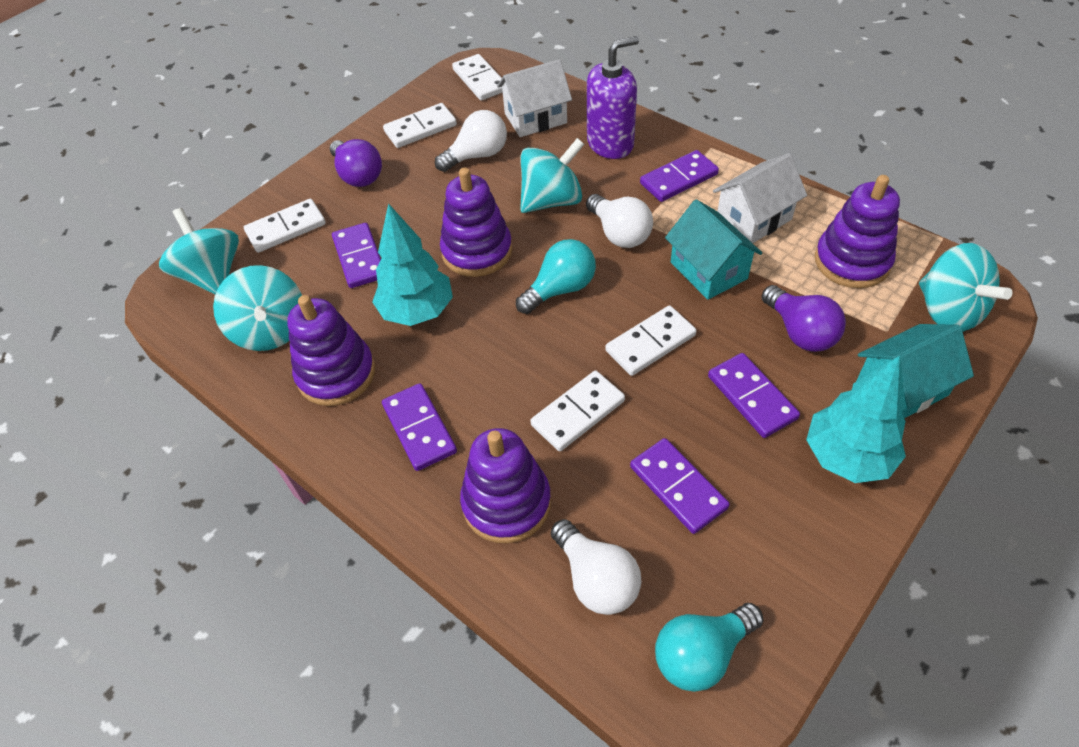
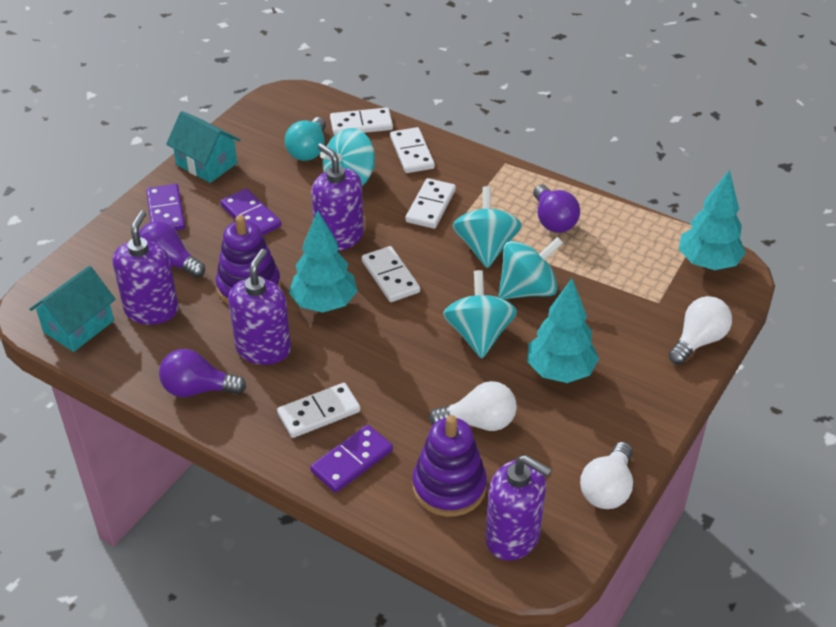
purple domino: [332,223,381,288] [382,383,457,471] [630,438,730,534] [640,150,719,202] [708,353,800,438] = 5 -> [146,184,185,231] [220,189,281,236] [310,425,393,493] = 3
purple light bulb: [330,139,382,187] [762,285,846,352] = 2 -> [139,221,205,278] [159,349,246,397] [533,185,580,233] = 3
purple soap dispenser: [587,36,639,159] = 1 -> [112,210,179,325] [228,249,291,365] [311,143,364,251] [486,455,552,561] = 4
purple stacking toy: [287,295,375,406] [440,168,512,277] [460,428,551,543] [815,175,900,288] = 4 -> [216,215,281,305] [412,415,487,517] = 2
turquoise light bulb: [516,239,596,314] [655,603,764,692] = 2 -> [285,117,326,161] = 1
turquoise tree: [372,203,453,326] [806,356,906,483] = 2 -> [289,210,358,313] [527,278,599,383] [679,170,746,270] = 3
white house: [497,59,572,137] [713,153,807,243] = 2 -> none = 0

